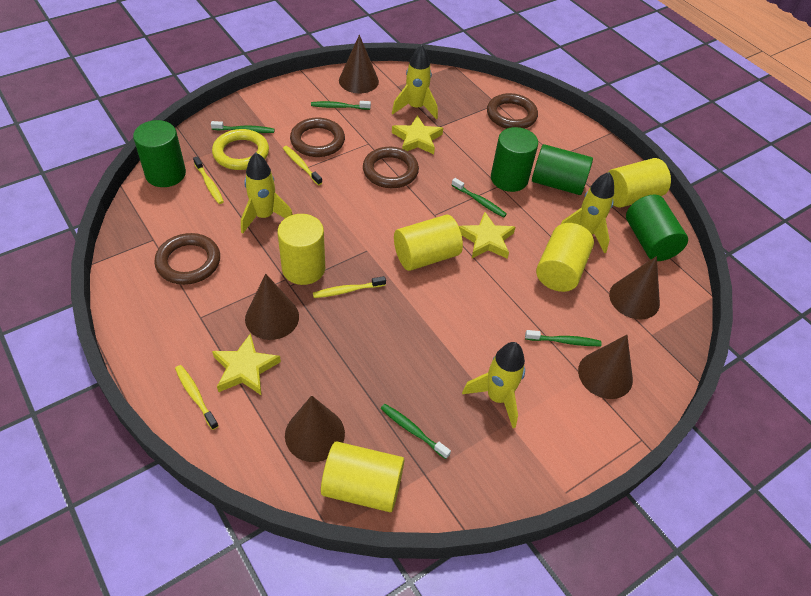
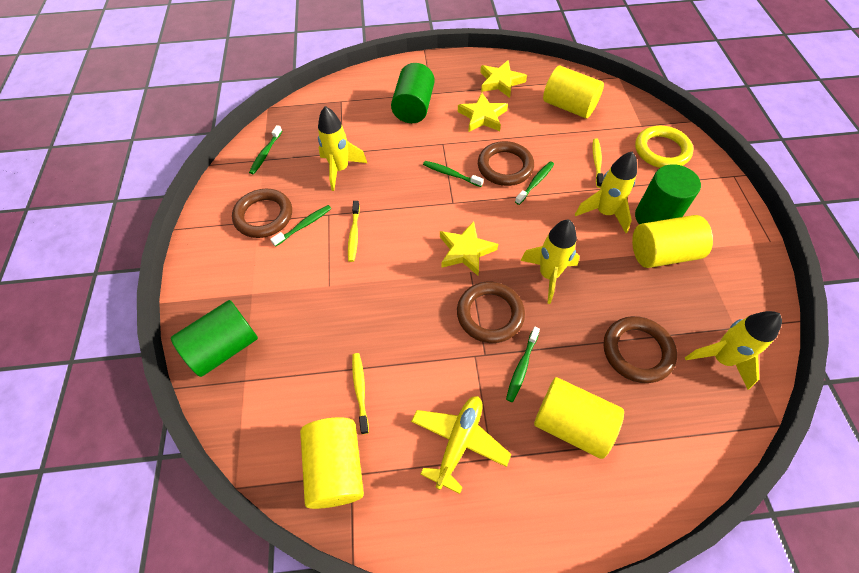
brown cone: [245,274,299,340] [285,395,345,462] [339,35,379,93] [578,335,633,399] [609,256,660,319] = 5 -> none = 0
green cylinder: [133,120,186,187] [491,127,538,192] [532,144,593,195] [626,195,688,261] = 4 -> [171,300,258,377] [391,63,435,123] [635,164,701,224] = 3
yellow cylinder: [278,214,325,285] [321,441,404,512] [394,214,463,271] [536,223,594,292] [607,158,671,208] = 5 -> [300,417,364,509] [534,377,624,459] [543,66,604,118] [632,215,713,268] = 4
yellow plane: none = 0 -> [411,396,511,494] = 1
yellow toothbrush: [175,365,219,430] [193,156,224,204] [283,146,322,185] [313,276,386,298] = 4 -> [348,201,360,262] [352,353,369,434] [593,138,604,188] = 3

